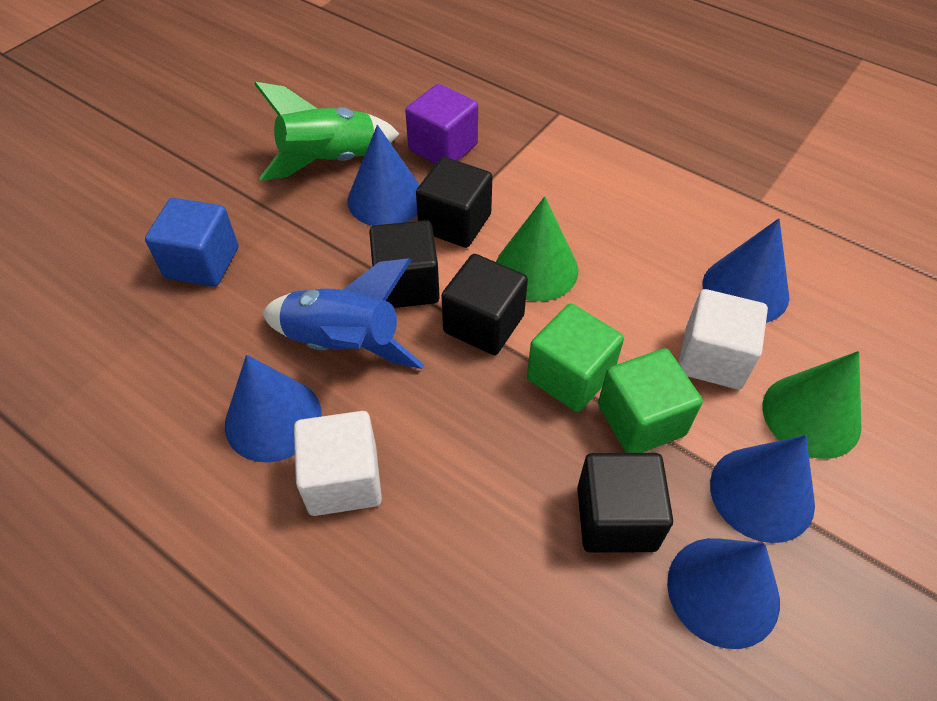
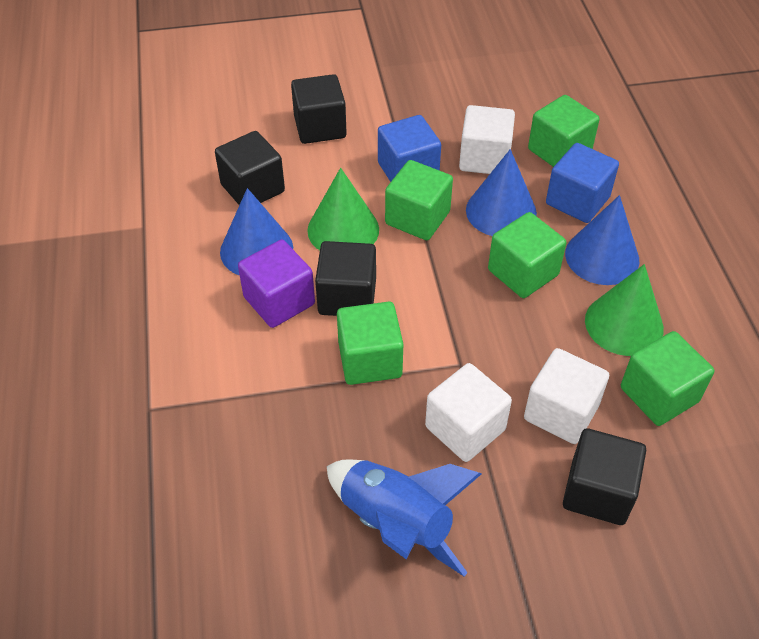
blue cone: [225,355,322,463] [348,125,420,226] [667,538,780,649] [702,218,789,323] [710,435,815,543] = 5 -> [220,188,293,276] [466,149,537,236] [565,195,640,285] = 3
blue cube: [145,198,238,287] = 1 -> [378,115,441,182] [546,143,619,223] = 2
green cube: [527,303,624,412] [598,348,703,453] = 2 -> [337,302,403,385] [385,160,453,240] [488,212,566,298] [528,95,600,167] [621,331,714,426] = 5
green rocket: [254,82,399,181] = 1 -> none = 0
white cube: [294,411,382,516] [678,289,768,390] = 2 -> [425,363,512,462] [459,105,515,174] [524,348,609,444] = 3

